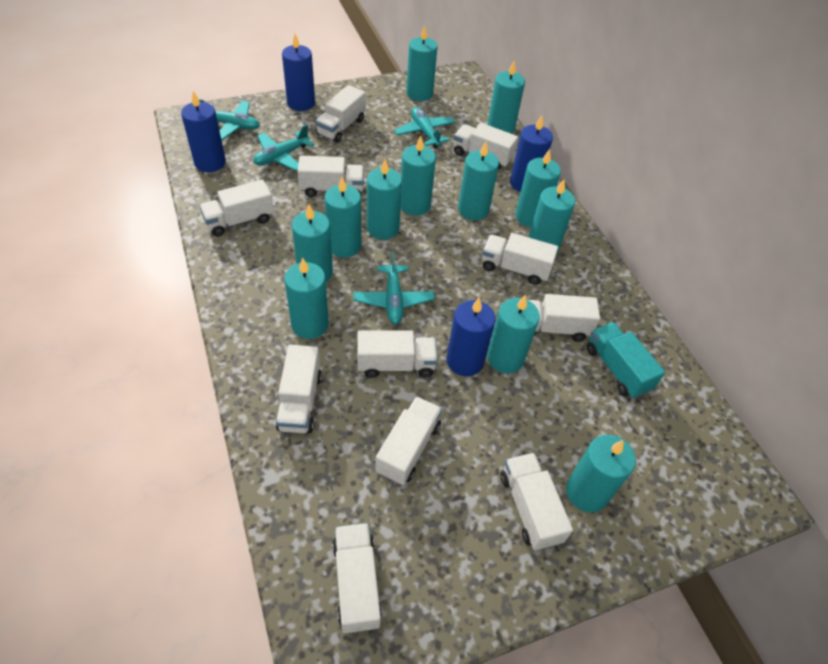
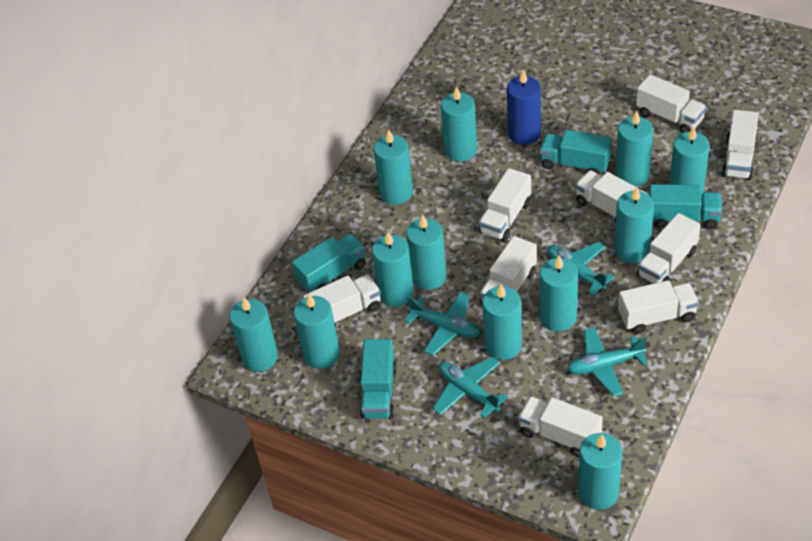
blue candle: [181,91,226,172] [282,34,315,111] [447,297,496,376] [510,115,553,192] = 4 -> [507,69,541,145] = 1
turquoise truck: [586,322,665,399] = 1 -> [292,234,366,293] [360,339,397,419] [540,130,612,175] [649,184,722,229] = 4
white truck: [199,180,274,237] [276,345,322,433] [297,156,364,197] [315,85,366,143] [332,523,382,633] [357,330,438,378] [375,396,442,485] [454,123,518,170] [482,233,558,285] [500,453,573,551] [528,294,600,342] = 11 -> [303,274,381,328] [479,168,531,242] [480,236,537,303] [518,396,603,457] [575,170,647,223] [618,280,699,334] [636,74,707,133] [637,213,701,284] [722,110,759,180] = 9

